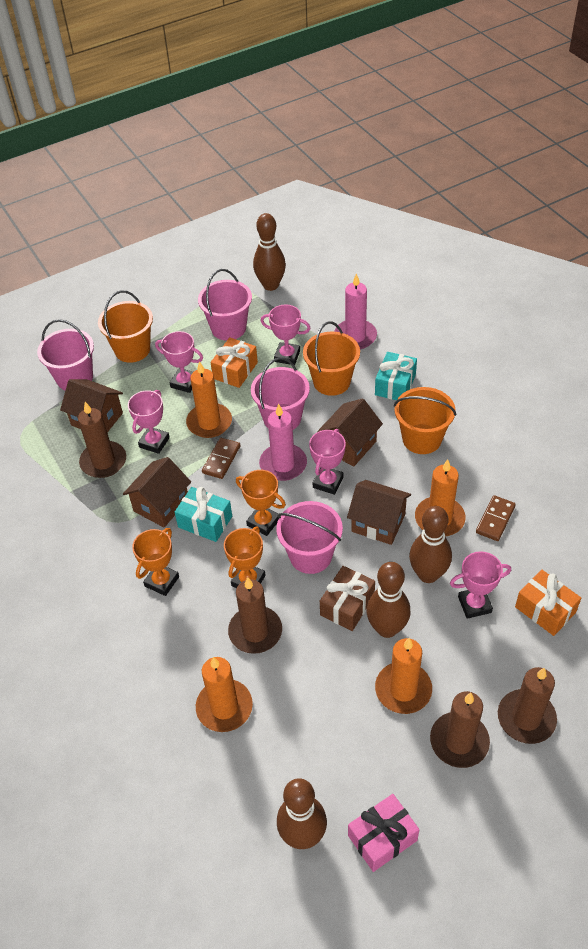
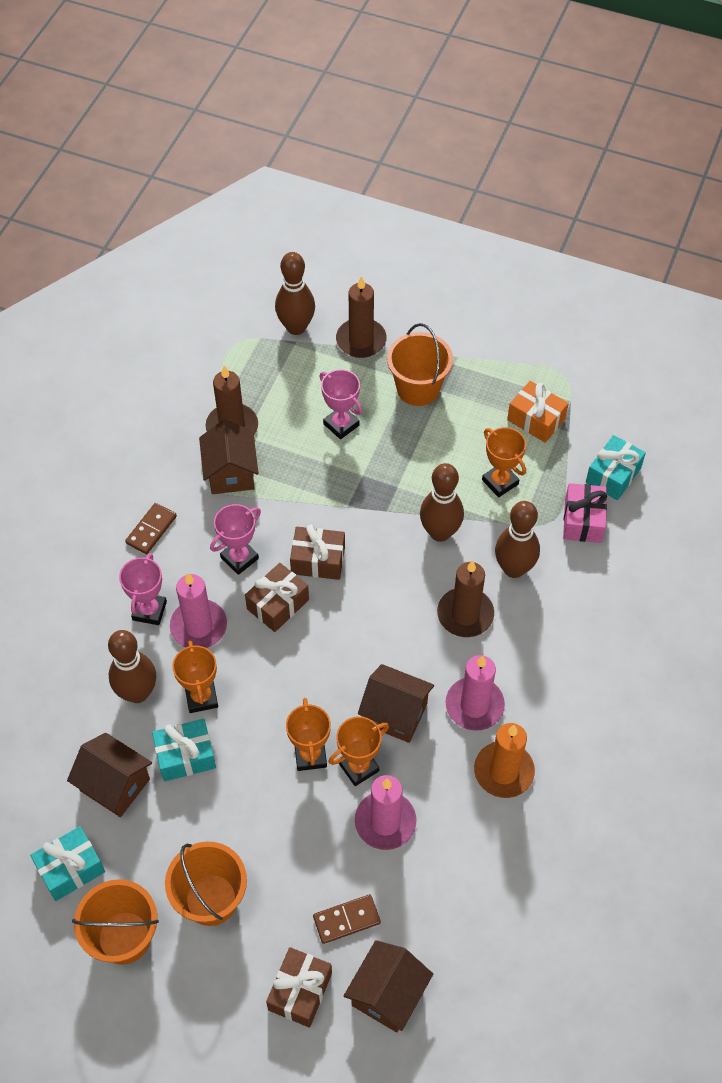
brown candle: [78,402,126,478] [228,577,282,654] [430,691,490,768] [498,667,557,744] = 4 -> [206,366,258,434] [336,276,387,358] [437,560,494,637] = 3
brown gift: [320,566,375,631] = 1 -> [245,563,309,632] [266,947,332,1028] [290,524,345,580] = 3
orange candle: [186,361,232,438] [196,657,253,732] [375,638,432,714] [415,459,466,536] = 4 -> [474,723,535,798] = 1
orange gift: [210,337,258,388] [515,570,581,636] = 2 -> [507,381,569,443] = 1
orange trophy: [132,528,179,596] [224,526,265,588] [236,470,286,536] = 3 -> [172,640,218,713] [286,698,331,771] [328,716,389,786] [482,427,526,497] = 4
pink bucket: [37,319,94,390] [198,269,252,341] [251,357,310,430] [276,501,343,574] = 4 -> none = 0
pink candle: [259,404,307,481] [334,274,377,349] = 2 -> [170,573,227,648] [355,775,417,850] [446,655,505,731] = 3
pink trophy: [128,390,170,454] [155,331,203,393] [261,304,311,365] [309,429,346,495] [450,551,511,619] = 5 -> [119,553,167,625] [210,504,261,575] [319,369,363,439] = 3
turquoise gift: [175,487,232,542] [375,352,417,400] = 2 -> [30,826,105,901] [152,719,216,782] [586,435,646,500] = 3

